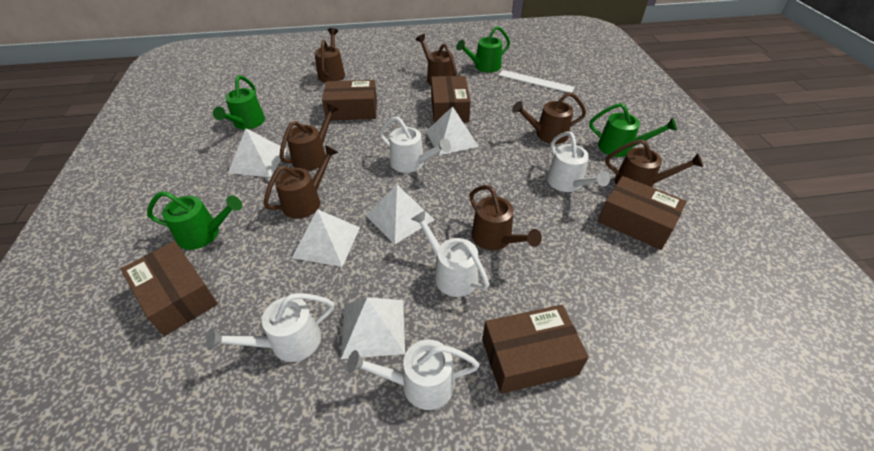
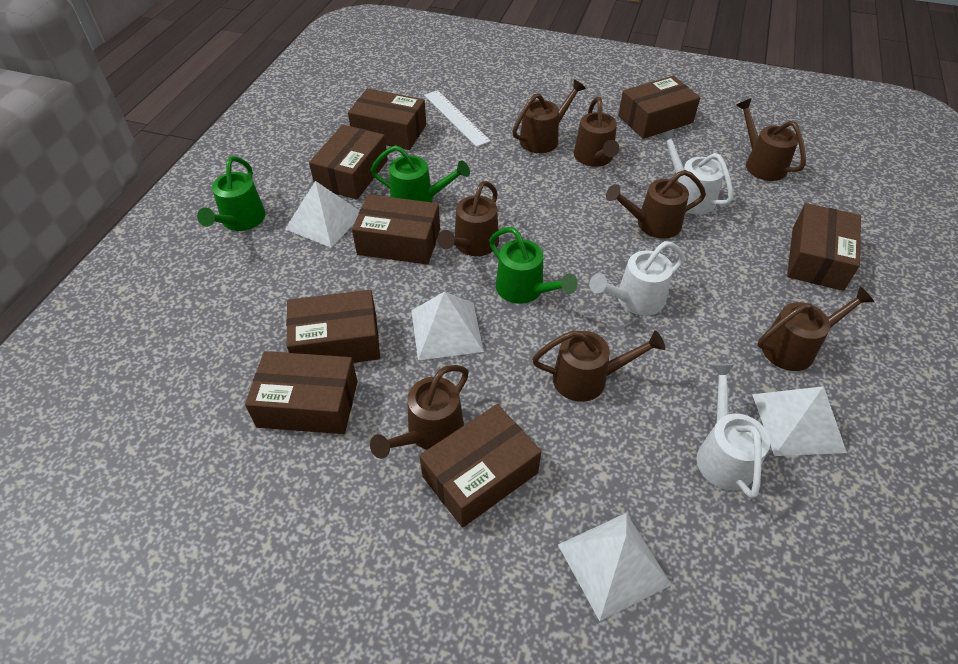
brown box: [121,241,217,336] [322,80,377,121] [431,76,471,123] [482,305,589,394] [598,176,687,250] = 5 -> [245,351,358,434] [286,290,380,363] [309,124,388,199] [348,88,426,150] [352,194,440,265] [420,404,541,528] [618,76,700,139] [787,203,861,291] = 8
brown watering can: [263,145,338,219] [279,103,339,171] [315,28,345,83] [416,34,457,85] [469,185,542,250] [512,92,586,144] [605,139,703,187] = 7 -> [370,365,469,459] [437,181,499,256] [512,79,586,153] [532,330,665,402] [574,97,619,167] [606,170,706,239] [736,98,806,181] [758,286,874,371] = 8
green watering can: [147,191,242,250] [213,75,265,130] [456,26,510,72] [589,103,677,157] = 4 -> [197,156,266,231] [371,145,470,202] [489,227,578,304] = 3
white pyramid: [228,128,287,177] [292,209,360,267] [341,297,405,359] [366,185,434,244] [426,106,479,155] = 5 -> [285,181,360,248] [411,292,484,360] [558,513,672,621] [752,386,847,456] = 4
white watering can: [206,293,334,362] [346,340,480,410] [379,116,451,173] [411,211,489,297] [547,132,610,192] = 5 -> [589,241,685,315] [658,129,733,215] [696,364,770,498] = 3

